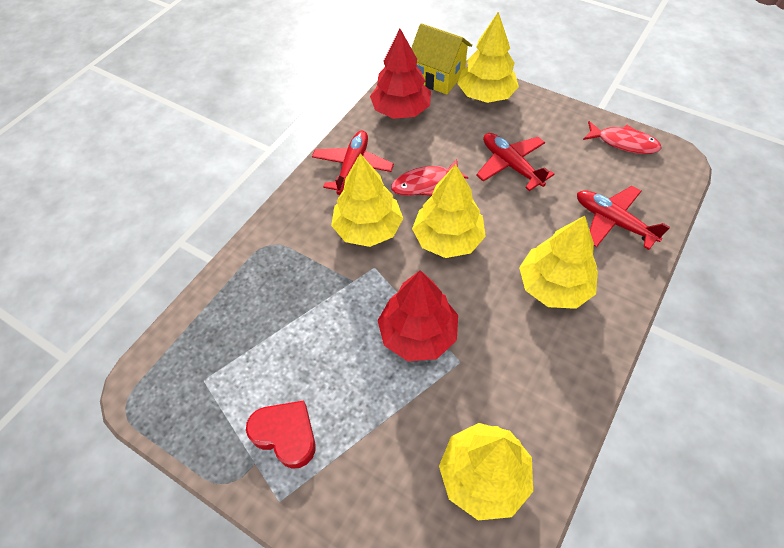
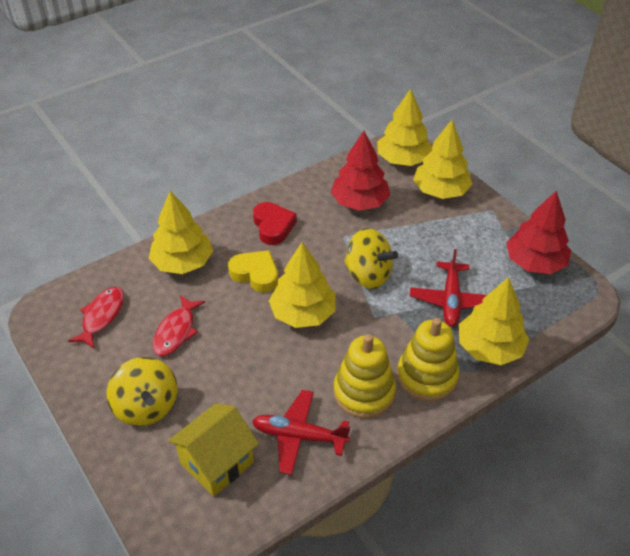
red plane: [312,131,394,195] [476,133,554,191] [577,186,670,250] = 3 -> [252,390,350,475] [410,249,487,327] = 2
yellow heart: none = 0 -> [228,250,278,293] = 1
yellow spinning top: none = 0 -> [107,357,177,426] [344,228,398,289] = 2
yellow stacking toy: none = 0 -> [334,334,396,418] [397,318,459,401] = 2

